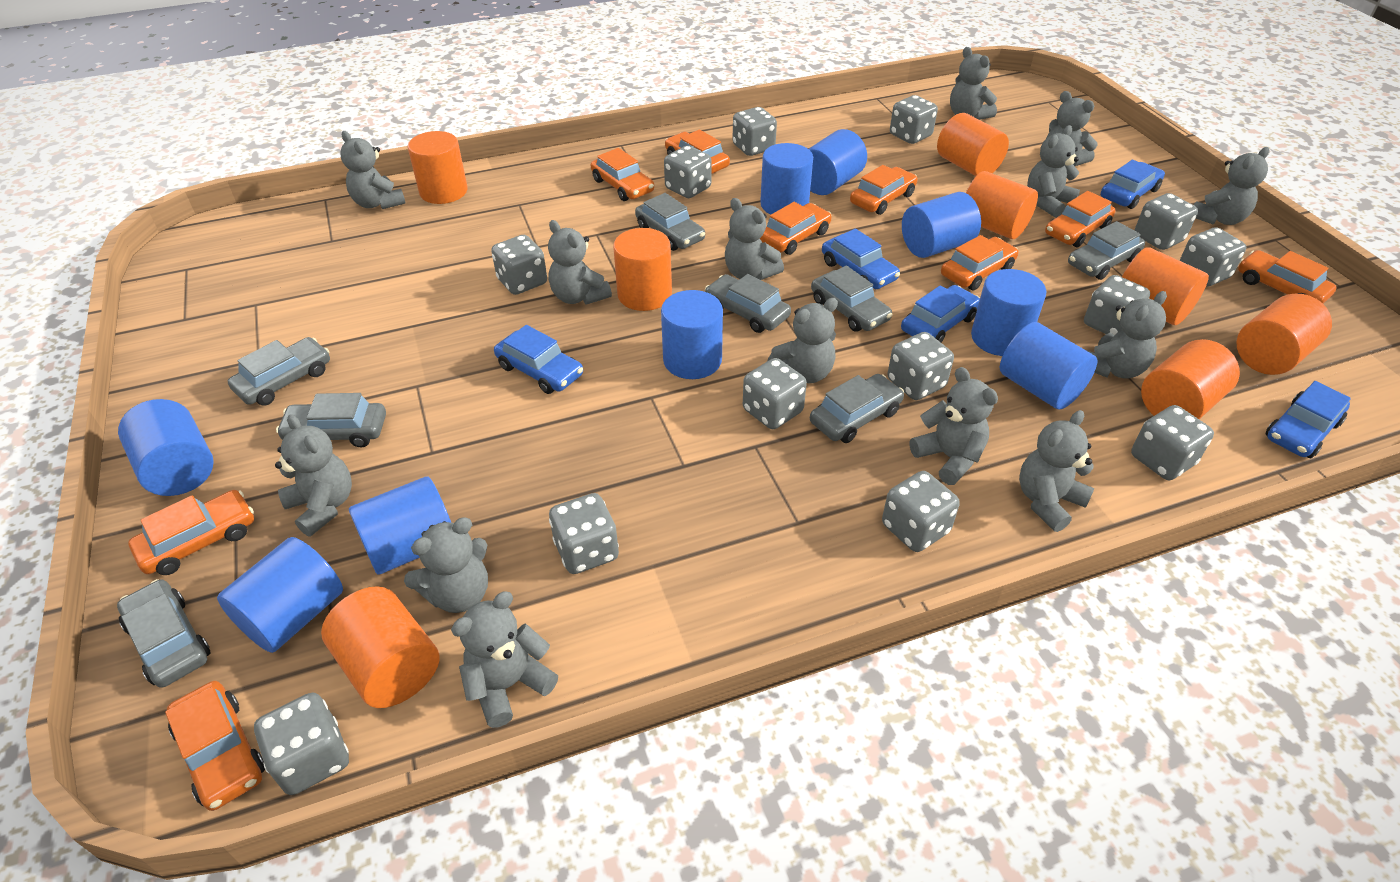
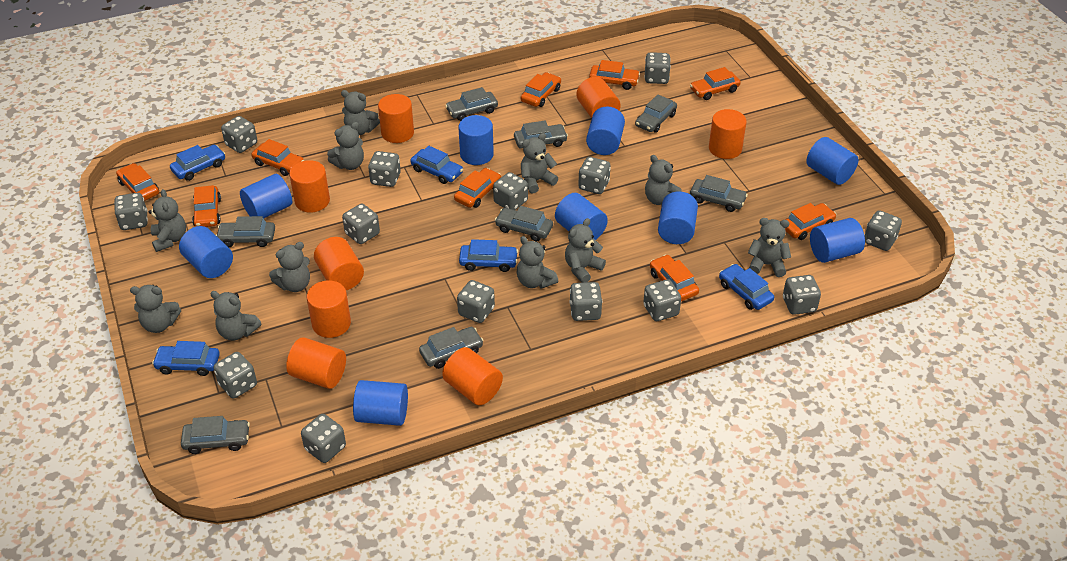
grey dice: [254,693,349,795] [491,235,547,295] [549,493,619,574] [664,146,712,198] [732,107,777,156] [743,358,807,429] [882,471,960,552] [887,332,954,400] [890,95,938,144] [1084,275,1150,335] [1131,405,1214,480] [1134,193,1198,250] [1179,227,1246,287] = 13 -> [114,193,148,230] [214,352,257,398] [221,116,257,153] [301,414,346,463] [342,204,380,244] [368,151,401,187] [457,280,495,323] [493,172,528,210] [569,282,602,321] [578,157,611,194] [643,279,681,321] [644,52,671,84] [783,275,821,315] [864,210,902,251] = 14
grey teddy bear: [275,414,352,536] [340,131,406,209] [404,517,488,613] [451,592,558,728] [548,220,612,305] [725,198,784,280] [767,298,838,383] [910,367,998,485] [950,47,997,120] [1019,410,1094,532] [1027,125,1080,218] [1046,91,1097,166] [1086,291,1167,379] [1194,147,1270,225] = 14 -> [130,285,181,333] [148,189,186,252] [210,291,262,341] [269,242,310,292] [327,122,364,170] [341,90,380,135] [517,236,558,289] [521,133,558,194] [565,218,606,283] [645,155,682,205] [748,218,791,277] = 11

